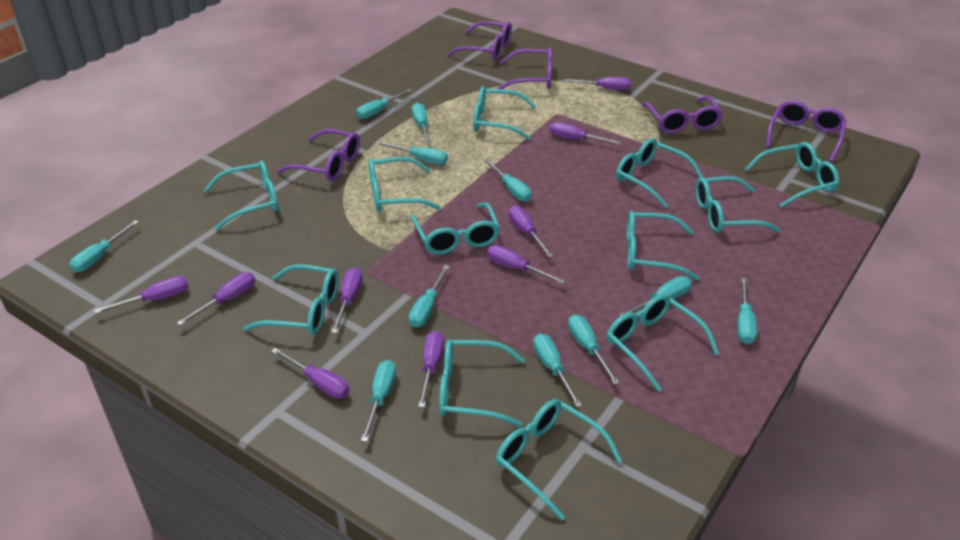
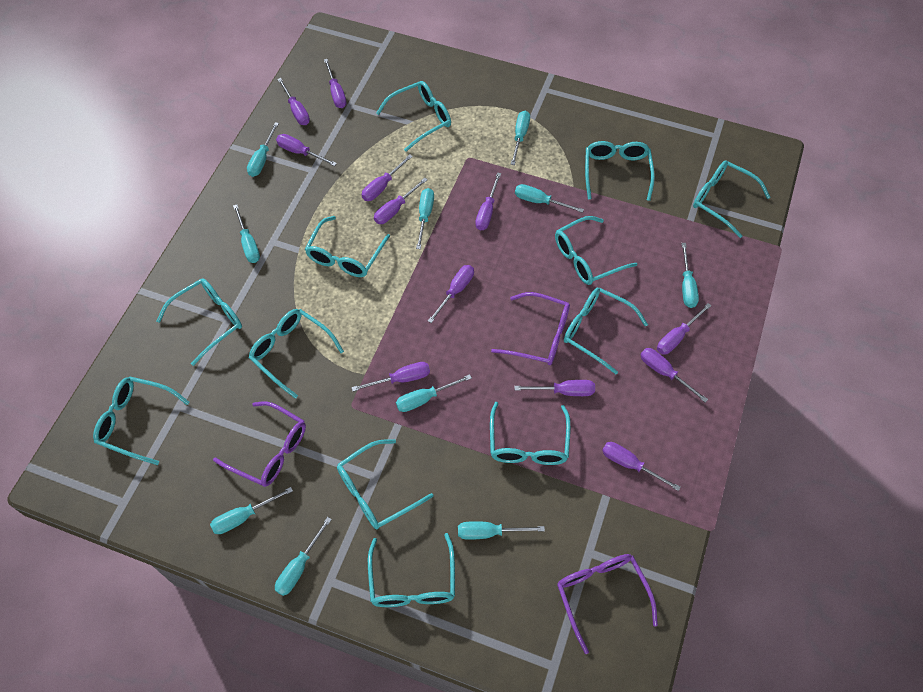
purple glasses: [277,129,360,181] [447,21,512,60] [497,47,552,89] [642,96,723,133] [766,100,846,162] = 5 -> [213,401,306,487] [491,292,570,365] [557,554,658,654] = 3
purple screwdriver: [94,276,189,314] [177,272,255,326] [271,348,350,398] [331,267,363,333] [418,331,444,408] [487,245,565,284] [509,205,553,258] [550,122,621,145] [563,77,631,90] = 9 -> [276,134,337,166] [277,78,310,125] [324,59,346,108] [351,362,430,392] [362,154,413,201] [374,178,428,224] [428,265,474,323] [475,172,501,230] [514,380,595,396] [602,442,680,491] [641,348,708,402] [657,303,711,355] = 12
turquoise screwdriver: [69,220,139,272] [356,89,413,119] [361,360,396,442] [378,142,448,165] [409,265,450,328] [412,103,432,144] [484,159,532,202] [533,334,582,408] [568,314,620,385] [618,276,692,316] [737,278,757,344] = 11 -> [210,487,293,534] [233,204,260,263] [247,122,279,177] [275,517,332,596] [396,374,472,412] [416,188,434,249] [458,521,545,540] [511,111,530,165] [515,184,584,213] [681,243,699,308] = 10

